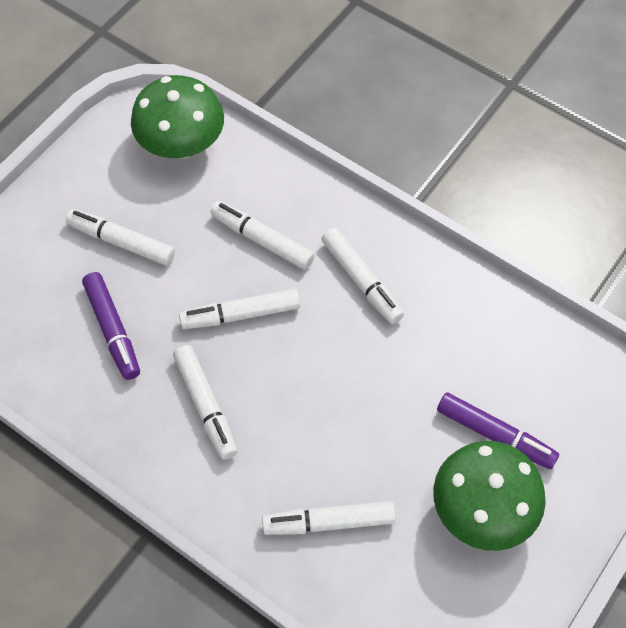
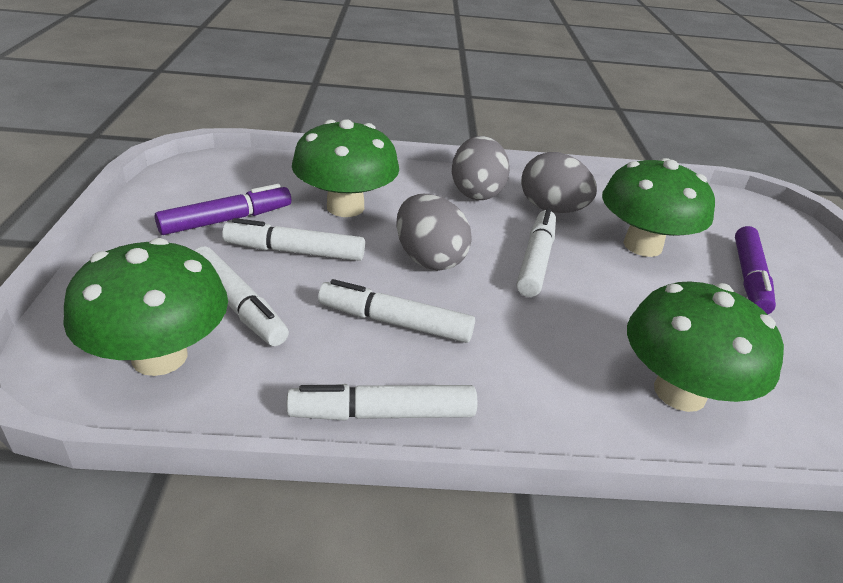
green mushroom: [131,76,224,159] [433,441,546,551] = 2 -> [63,238,228,376] [292,119,399,217] [602,158,715,257] [627,281,784,412] = 4
grey egg: none = 0 -> [396,194,472,271] [452,136,510,200] [521,152,597,213] = 3
white marker: [66,209,175,266] [173,345,238,460] [179,289,300,329] [210,201,315,270] [262,501,396,535] [321,228,404,324] = 6 -> [194,246,289,346] [222,218,365,261] [287,384,477,421] [318,279,475,343] [516,208,556,297] = 5

